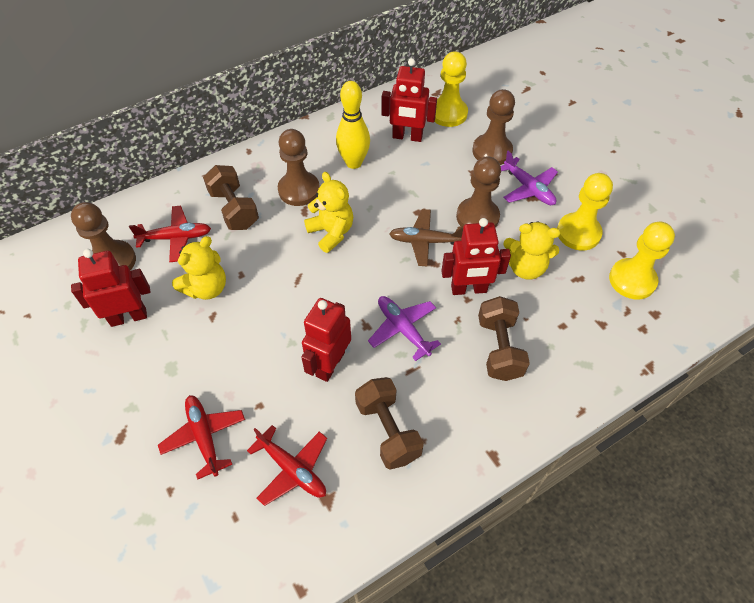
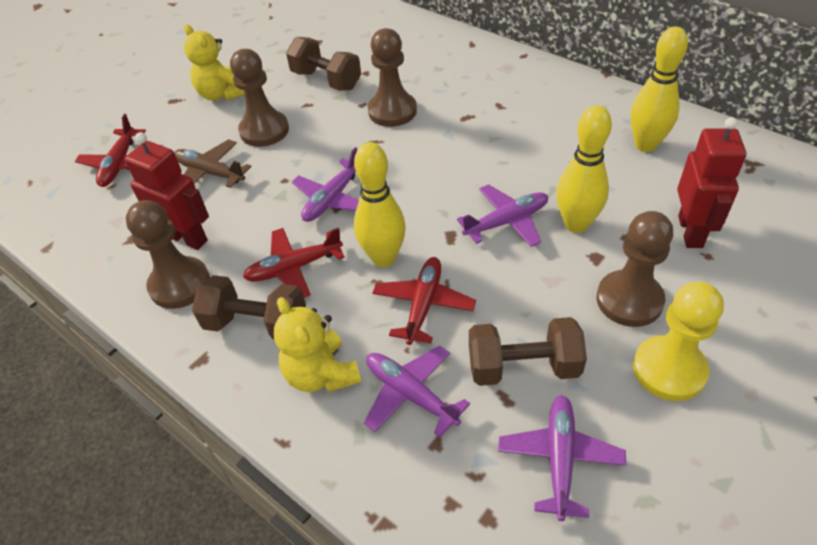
purple plane: [368,296,441,361] [501,151,558,205] = 2 -> [292,147,359,222] [364,346,470,437] [457,184,548,247] [498,395,626,521] = 4
red robot: [71,249,150,327] [301,298,351,382] [381,58,437,142] [441,218,511,295] = 4 -> [125,132,209,250] [677,117,746,248] = 2
yellow bowling pin: [336,81,370,169] = 1 -> [354,142,406,267] [556,105,612,233] [630,27,688,152] = 3
yellow pawn: [435,51,468,127] [557,173,613,251] [609,222,675,299] = 3 -> [633,282,724,401] = 1
yellow teddy bear: [172,236,226,300] [304,172,353,253] [503,222,560,280] = 3 -> [184,24,245,101] [274,297,361,392] = 2

